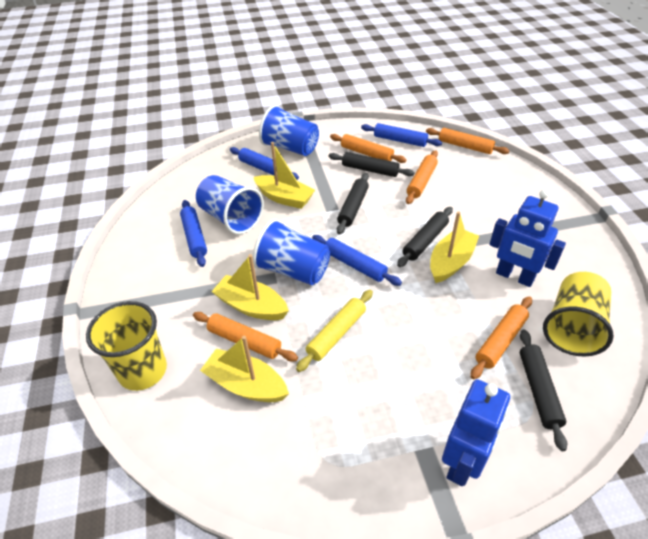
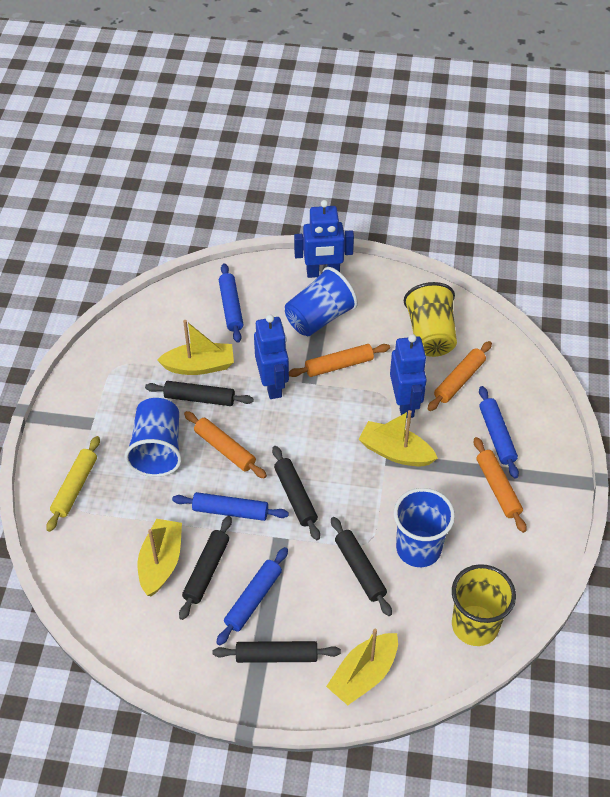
black rolling pin: [329,152,414,177] [337,173,369,235] [397,207,453,267] [520,330,567,451] = 4 -> [145,381,254,406] [179,516,232,620] [212,641,341,663] [272,446,320,540] [331,517,392,616] = 5
blue robot: [442,379,510,486] [490,189,566,287] = 2 -> [254,315,289,399] [294,200,354,278] [390,334,427,418] = 3
orange rolling pin: [193,312,298,362] [330,134,407,163] [406,150,438,204] [426,128,510,154] [470,296,532,379] = 5 -> [184,411,267,479] [289,344,390,377] [428,341,492,411] [474,437,527,533] = 4

